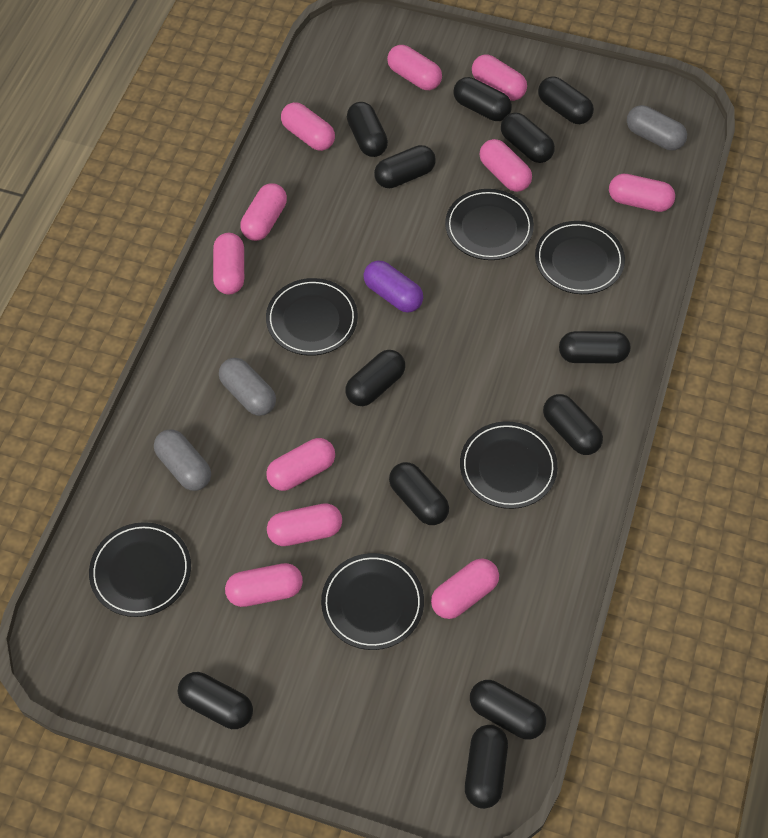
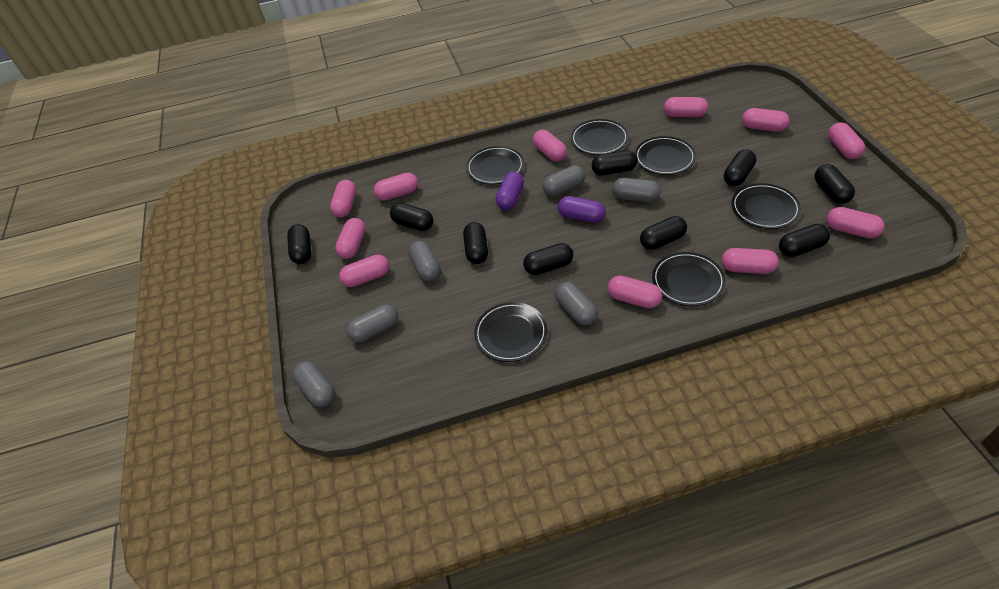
black capsule: [178,672,253,729] [345,350,405,406] [347,102,388,157] [374,145,436,188] [389,462,449,525] [453,77,512,121] [465,725,508,809] [470,680,546,740] [501,112,555,163] [538,76,594,124] [543,394,603,455] [559,331,630,363] = 12 -> [287,224,311,264] [390,203,433,231] [463,222,488,264] [523,243,573,275] [592,150,637,175] [640,216,687,250] [724,150,756,186] [779,224,830,257] [814,164,855,204] = 9
grey capsule: [154,429,211,491] [219,358,276,416] [627,105,687,150] = 3 -> [293,361,336,407] [346,304,398,343] [408,241,441,281] [542,165,585,196] [555,282,598,326] [612,178,661,202] = 6
purple capsule: [364,261,423,312] = 1 -> [496,172,524,210] [558,196,606,223] = 2

